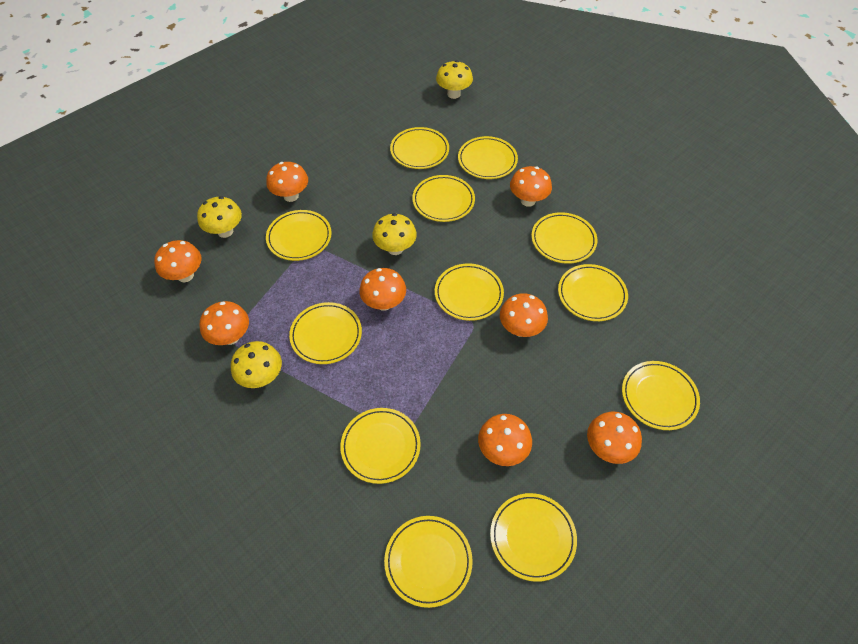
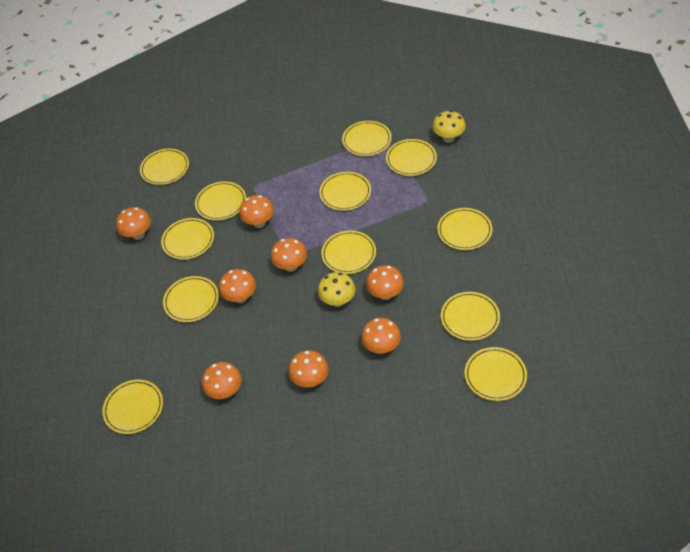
yellow mushroom: [197,196,242,238] [231,341,282,388] [372,213,417,255] [436,60,473,99] = 4 -> [318,272,356,307] [432,110,466,143] = 2

